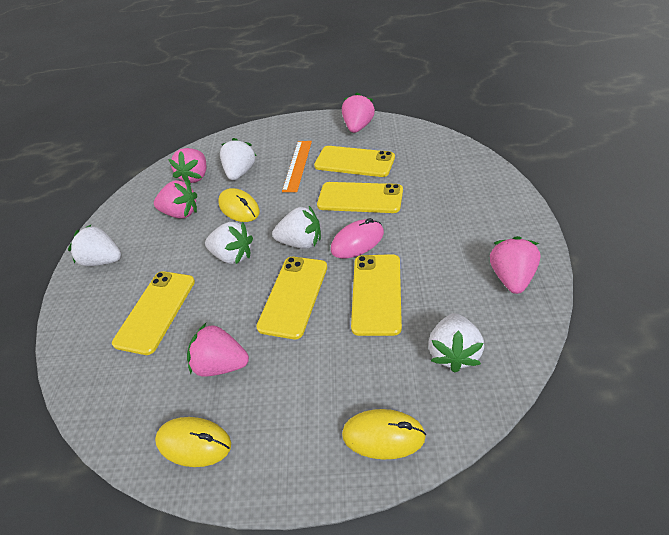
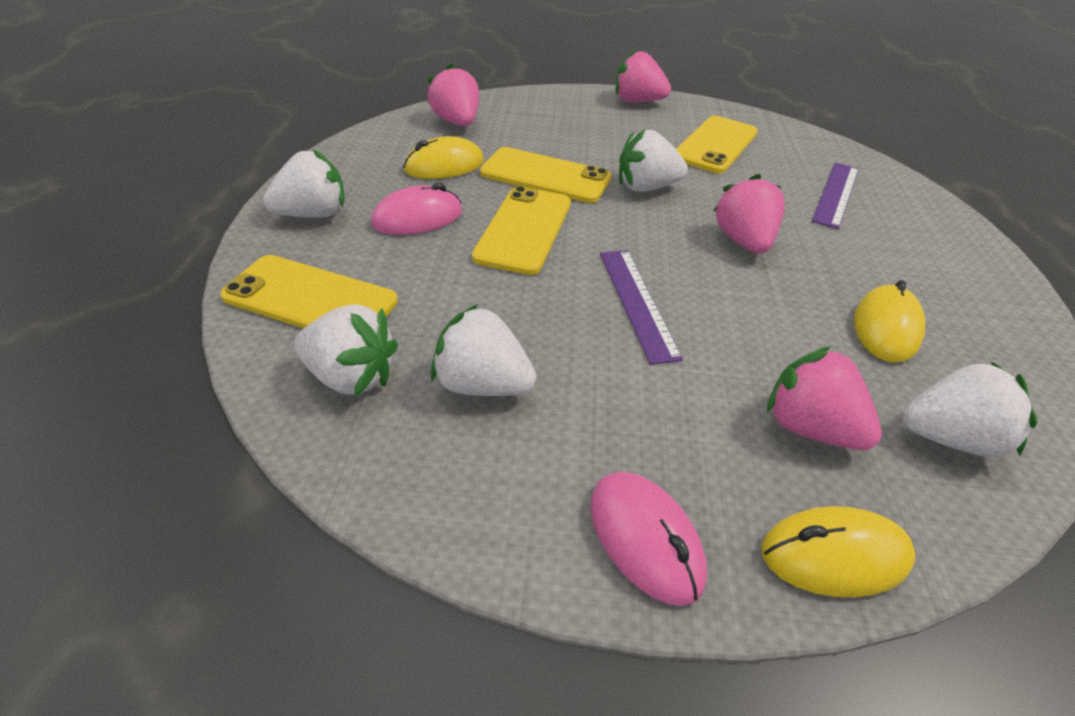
orange ruler: [282,141,312,192] = 1 -> none = 0
pink mouse: [331,218,384,258] = 1 -> [371,183,462,235] [590,472,707,606] = 2
pink strawberry: [154,180,197,218] [168,148,206,184] [187,323,249,376] [342,92,375,133] [490,236,540,294] = 5 -> [428,64,479,126] [616,49,671,102] [713,174,785,253] [767,346,882,450] = 4
purple ruler: none = 0 -> [600,250,683,365] [812,163,859,229] = 2
yellow phone: [112,271,195,355] [256,257,327,339] [314,146,395,177] [317,182,403,213] [351,254,402,336] = 5 -> [220,255,398,328] [472,186,571,275] [480,147,611,203] [676,116,758,173] = 4

